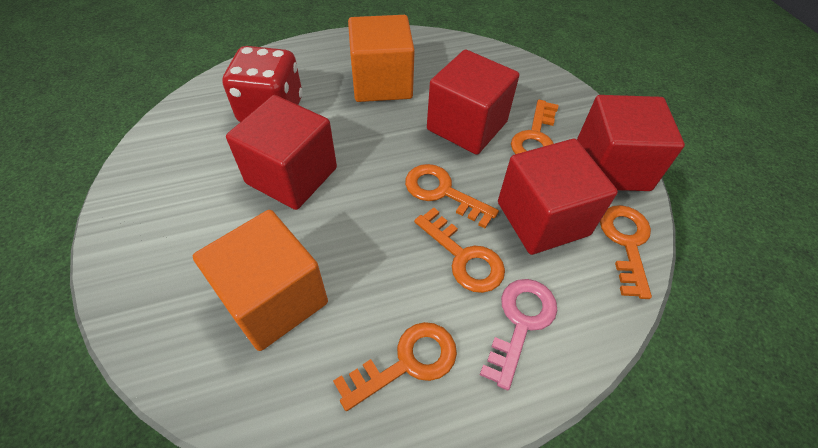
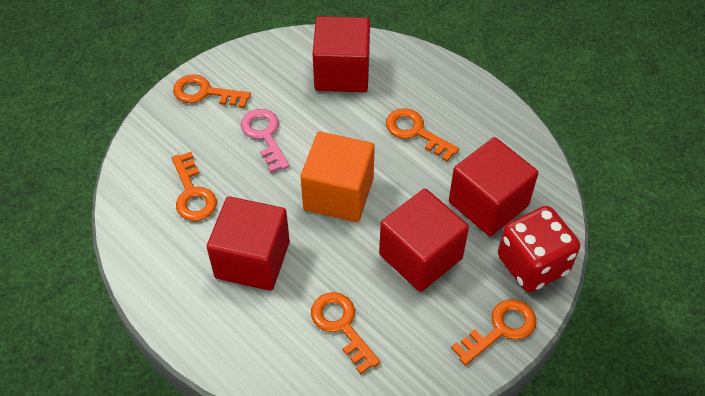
orange cube: [193,210,328,351] [348,15,415,102] = 2 -> [300,132,375,222] = 1

